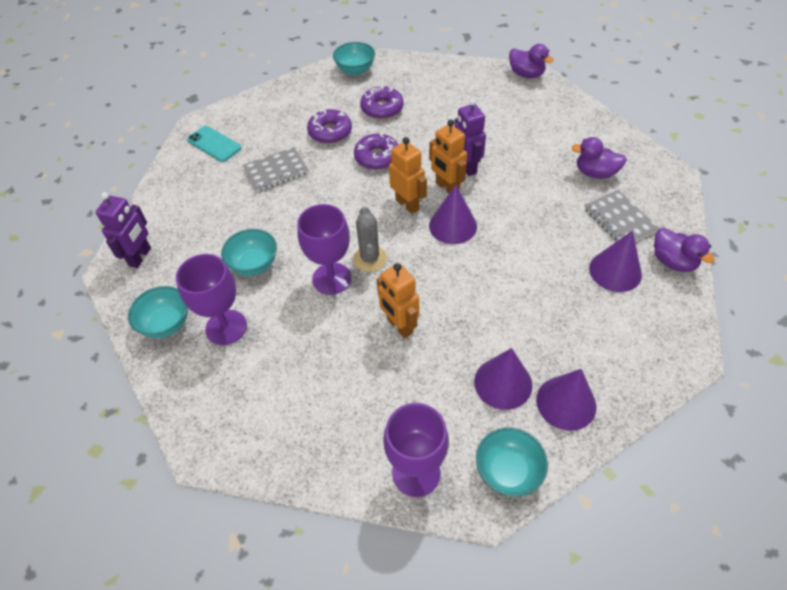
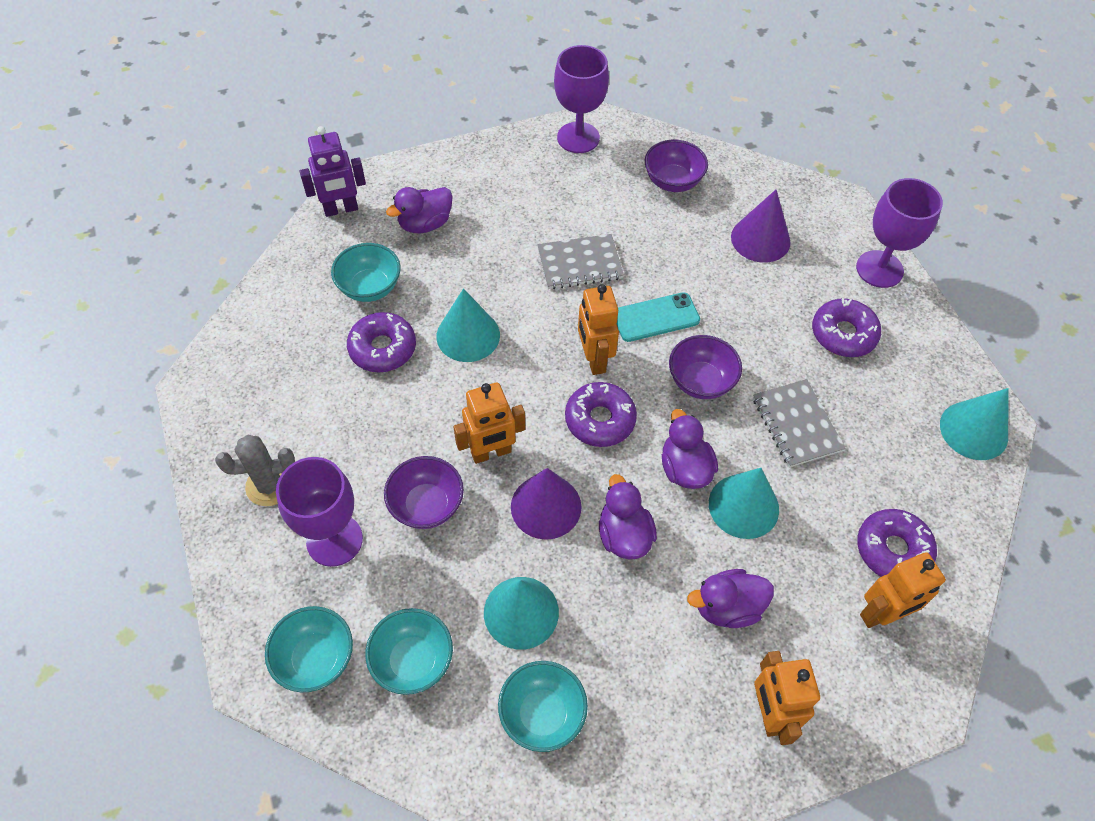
orange robot: [377,263,419,338] [389,137,427,214] [429,119,467,193] = 3 -> [453,382,525,464] [578,284,619,375] [754,651,820,745] [860,552,946,628] = 4
purple bowl: none = 0 -> [384,456,464,529] [645,140,708,192] [669,335,742,399] = 3
purple cone: [429,185,477,244] [474,348,532,410] [536,369,596,431] [589,231,642,292] = 4 -> [511,468,581,540] [731,190,790,262] = 2
purple donut: [307,109,352,144] [354,133,399,170] [360,85,403,119] = 3 -> [347,312,416,372] [565,382,637,447] [812,298,881,357] [857,509,937,577] = 4
purple duck: [509,44,554,78] [571,137,627,179] [654,228,715,272] = 3 -> [386,187,453,233] [599,474,657,560] [662,409,718,489] [687,569,774,628] = 4
purple robot: [95,192,151,268] [454,99,486,176] = 2 -> [299,126,366,217] = 1
turquoise cone: none = 0 -> [436,288,500,362] [484,577,559,650] [709,468,779,539] [940,388,1009,460] = 4

